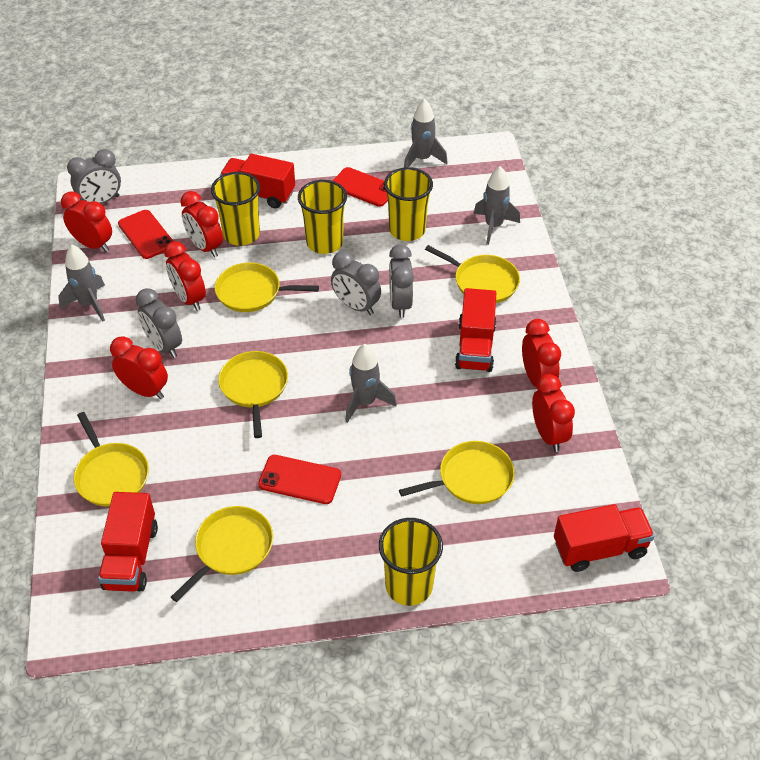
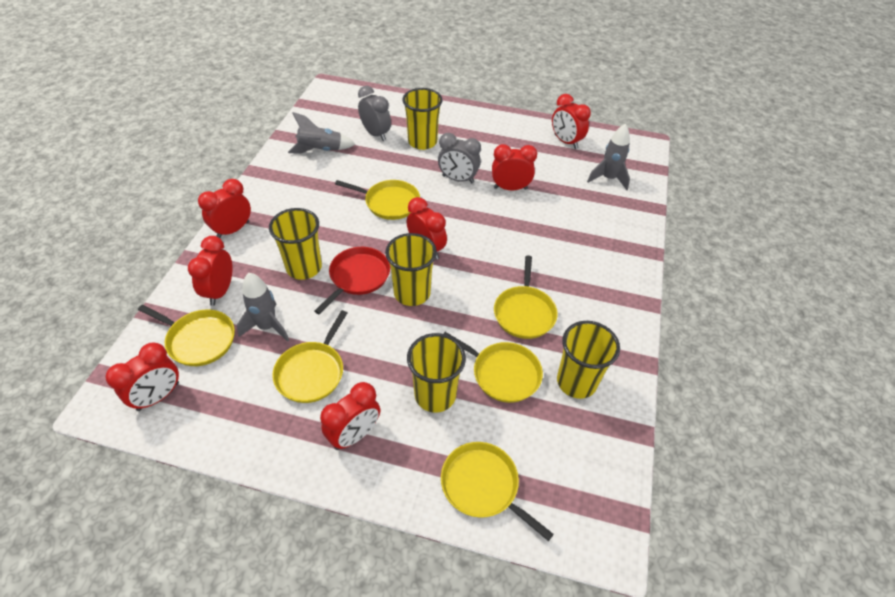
grey clock: [67,149,121,204] [136,288,182,358] [331,251,381,315] [389,244,414,318] = 4 -> [358,86,391,141] [438,133,481,183] = 2
grey rocket: [58,245,105,322] [345,344,397,423] [404,99,448,168] [473,166,520,245] = 4 -> [237,273,289,342] [288,112,355,154] [587,124,630,190] = 3
red clock: [61,192,112,252] [110,336,168,399] [164,241,206,311] [180,191,223,257] [522,319,561,387] [532,374,575,452] = 6 -> [105,342,179,411] [188,236,233,306] [198,179,251,238] [320,382,380,450] [407,197,447,260] [492,144,537,191] [552,94,591,149] = 7
red pan: none = 0 -> [314,247,390,315] = 1
red phone: [118,210,173,259] [258,455,341,504] [333,167,388,207] = 3 -> none = 0
red truck: [98,492,158,592] [220,154,295,208] [455,288,496,372] [554,504,655,572] = 4 -> none = 0
yellow cup: [211,172,260,246] [298,180,347,254] [379,518,443,606] [384,167,433,241] = 4 -> [269,208,322,280] [385,233,437,306] [402,88,442,150] [407,333,466,413] [557,321,620,399] = 5

